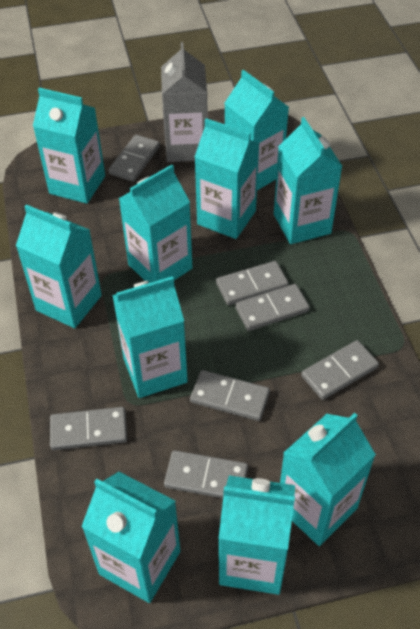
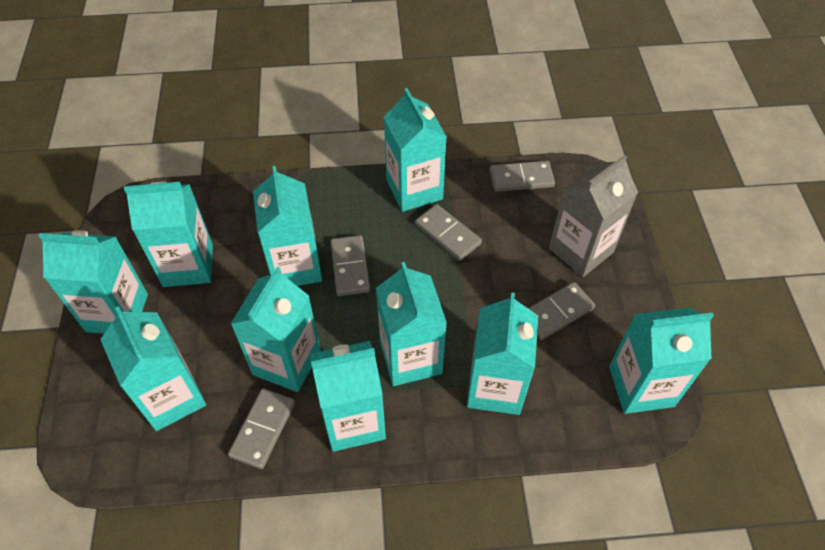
grey domino: [50,407,127,450] [108,135,160,182] [164,450,248,498] [190,370,270,421] [216,261,289,305] [235,284,310,331] [301,340,379,400] = 7 -> [228,388,295,469] [330,235,370,296] [415,204,482,261] [490,161,555,192] [528,282,595,340] = 5

